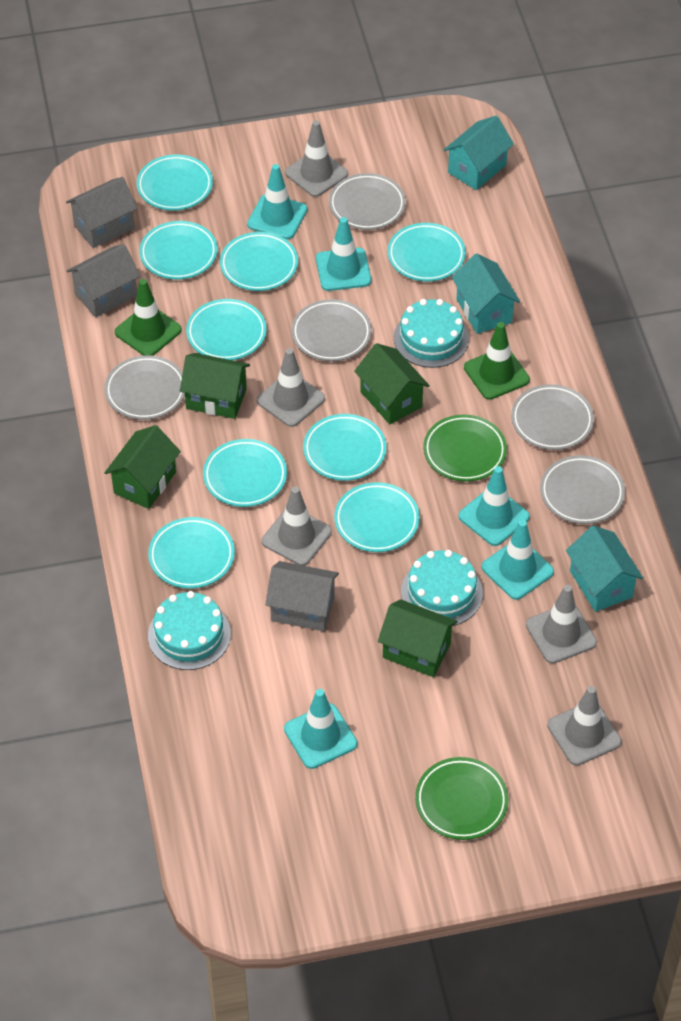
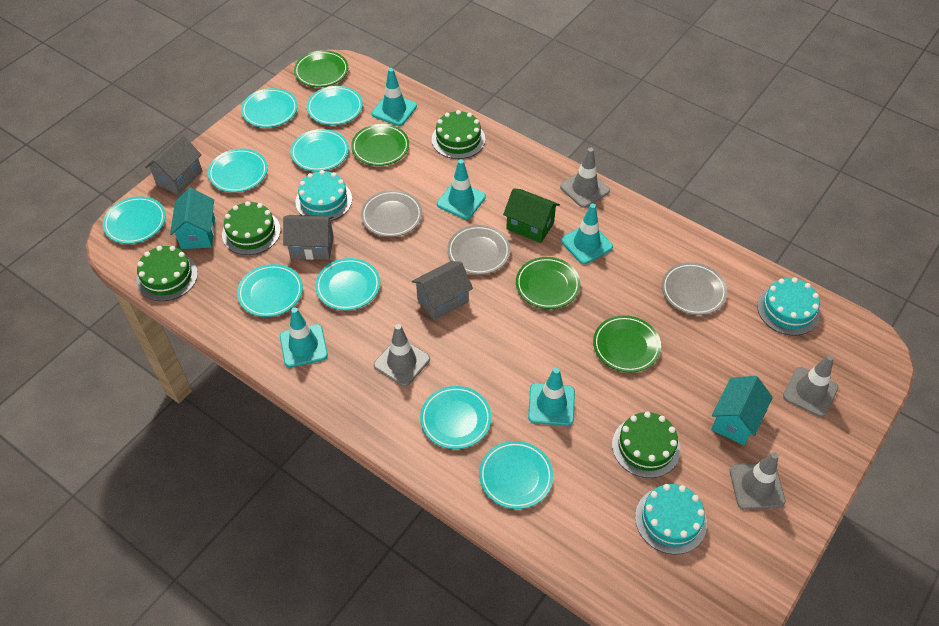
green cake: none = 0 -> [136,246,198,301] [222,201,281,255] [432,110,485,159] [612,411,681,478] = 4
green house: [105,425,181,509] [180,353,250,419] [354,343,430,425] [378,599,458,677] = 4 -> [503,188,560,243] = 1
green plate: [415,757,508,840] [423,414,507,482] = 2 -> [294,50,348,87] [351,124,409,166] [516,257,580,309] [593,315,661,372] = 4
green traffic cone: [115,279,182,356] [464,322,530,400] = 2 -> none = 0
grey plate: [104,355,185,420] [291,299,372,361] [329,173,406,230] [511,384,594,450] [540,455,625,524] = 5 -> [361,190,422,237] [447,225,510,275] [662,262,727,315] = 3
grey traffic cone: [257,348,325,427] [262,487,332,566] [285,120,348,197] [526,585,597,664] [547,686,621,766] = 5 -> [374,324,430,387] [560,148,610,208] [730,452,786,510] [783,355,839,417] = 4
turquoise house: [444,116,514,190] [452,253,520,334] [566,525,643,612] = 3 -> [170,188,215,249] [711,376,773,445] = 2

